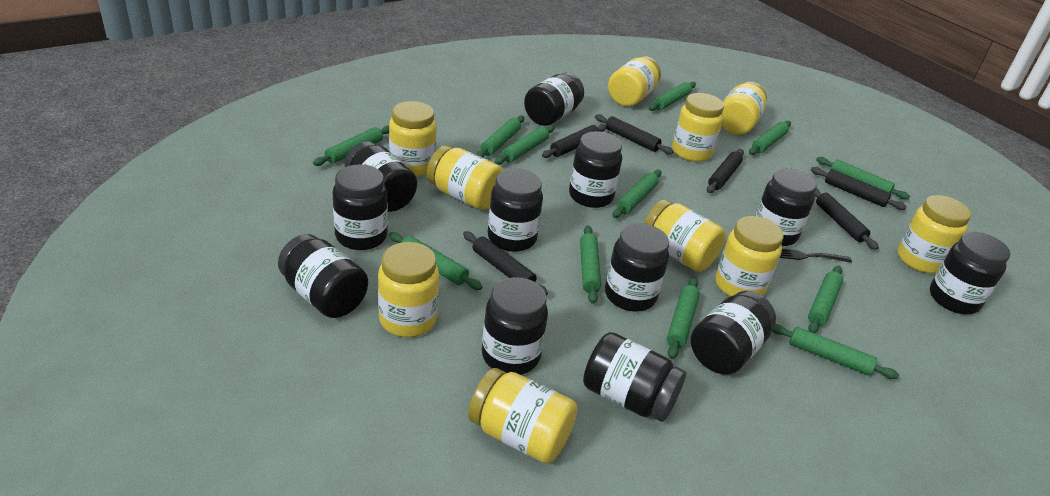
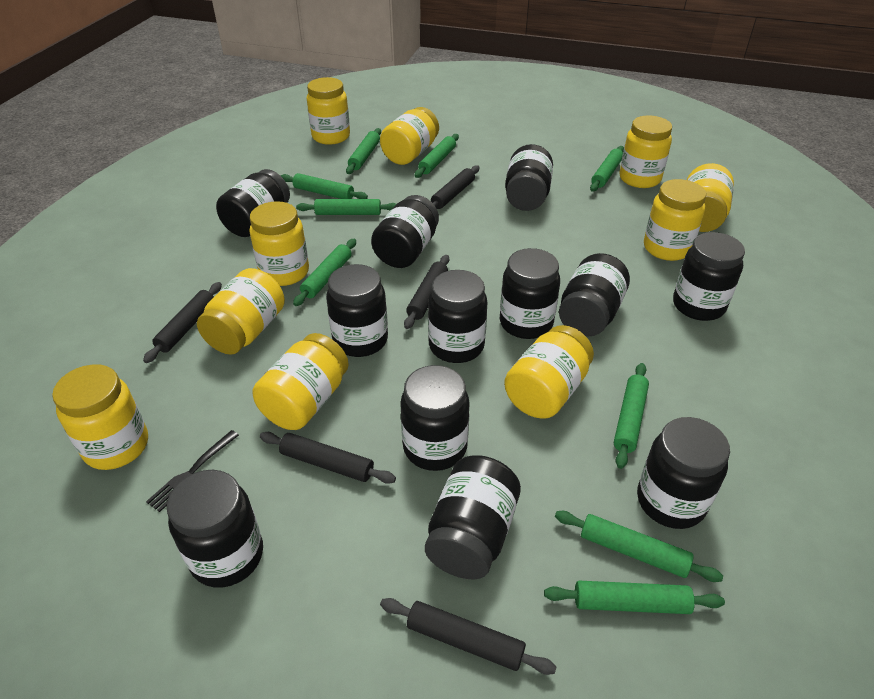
black rolling pin: [463,231,548,296] [542,124,607,158] [595,114,674,154] [707,149,744,193] [811,167,907,210] [814,188,879,250] = 6 -> [143,282,222,363] [260,432,396,484] [380,598,556,675] [404,255,449,329] [431,165,480,209] = 5
green rolling pin: [313,126,389,166] [389,232,482,290] [476,115,524,157] [495,125,555,165] [580,225,601,304] [613,170,661,218] [649,82,696,111] [667,277,700,359] [749,121,791,155] [772,324,899,379] [808,266,843,333] [816,157,910,200] = 12 -> [281,173,368,199] [293,239,356,306] [296,199,396,215] [346,128,381,174] [415,134,459,178] [544,581,725,614] [555,511,723,582] [590,146,624,192] [614,363,649,469] = 9

